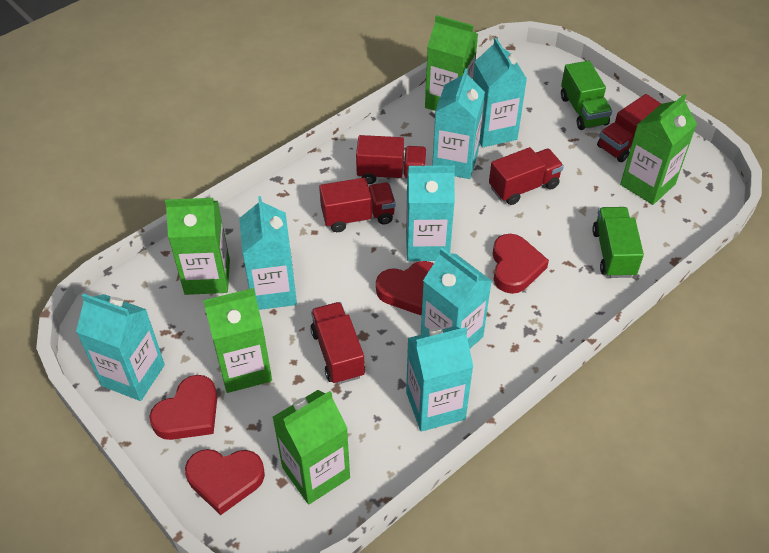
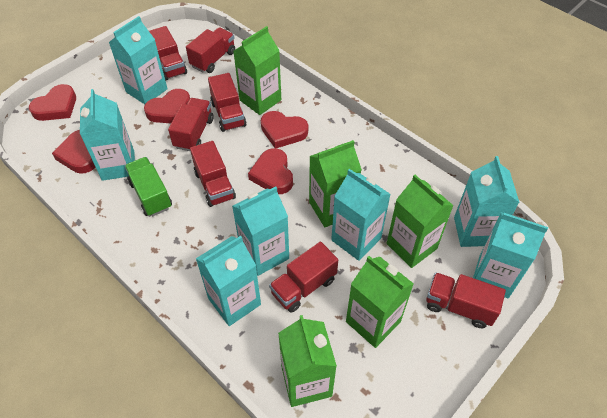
green truck: [561,61,612,130] [592,207,644,278] = 2 -> [125,157,172,216] = 1
red heart: [149,375,218,440] [185,449,265,515] [376,261,434,315] [493,234,549,294] = 4 -> [29,84,76,121] [52,130,95,173] [144,89,190,123] [248,148,293,194] [261,111,308,148] = 5
red truck: [310,302,365,384] [319,178,396,232] [356,135,427,184] [489,147,564,205] [597,94,661,162] = 5 -> [149,26,187,80] [168,98,214,151] [186,27,235,73] [190,141,236,207] [208,73,247,132] [269,242,338,313] [426,272,506,328] = 7

